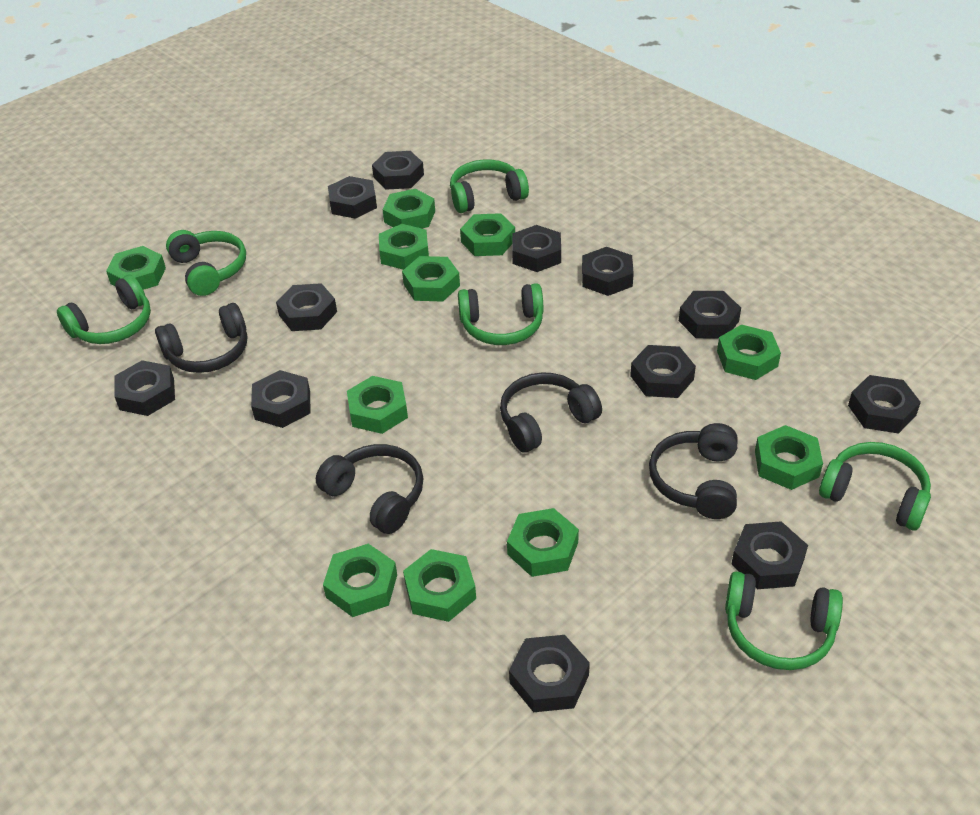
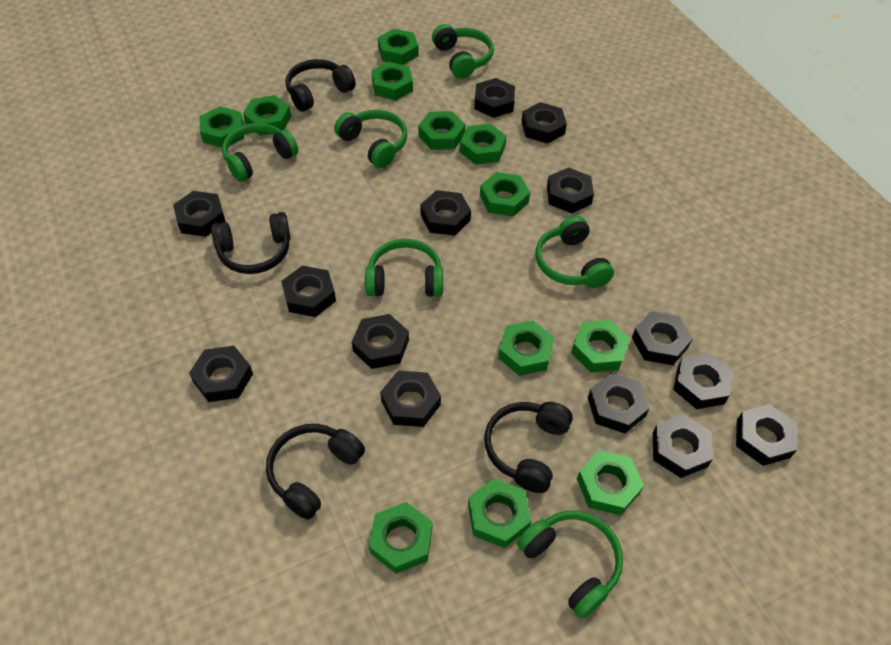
black nut: [115,360,175,416] [251,370,311,428] [276,283,337,331] [328,176,377,219] [372,151,424,190] [509,635,590,712] [512,225,561,272] [582,247,634,296] [630,345,696,398] [679,291,741,338] [731,521,808,589] [848,375,921,433] = 12 -> [173,191,226,237] [189,346,253,402] [281,266,336,317] [352,314,409,369] [380,371,441,427] [420,190,471,236] [474,78,515,118] [521,102,567,144] [547,167,594,214] [588,373,650,433] [632,311,693,365] [653,414,713,478] [673,353,733,409] [736,404,797,466] = 14
green nut: [106,246,166,290] [323,544,397,617] [347,376,408,434] [379,224,429,270] [382,189,435,228] [402,256,460,302] [403,549,476,622] [460,213,515,256] [507,508,579,577] [717,325,781,380] [755,425,823,490] = 11 -> [200,106,244,148] [243,95,291,136] [369,502,432,574] [371,62,413,101] [378,29,419,65] [418,111,465,150] [460,124,507,165] [468,478,531,548] [480,172,530,217] [498,321,555,376] [571,320,630,373] [577,450,644,515] = 12

